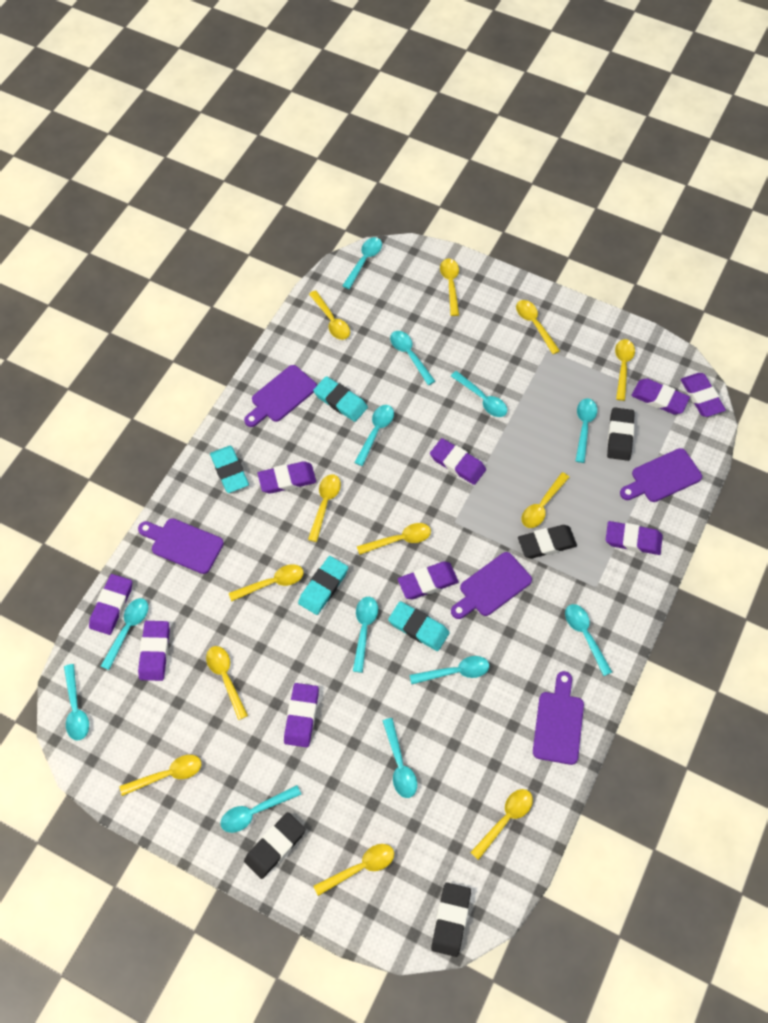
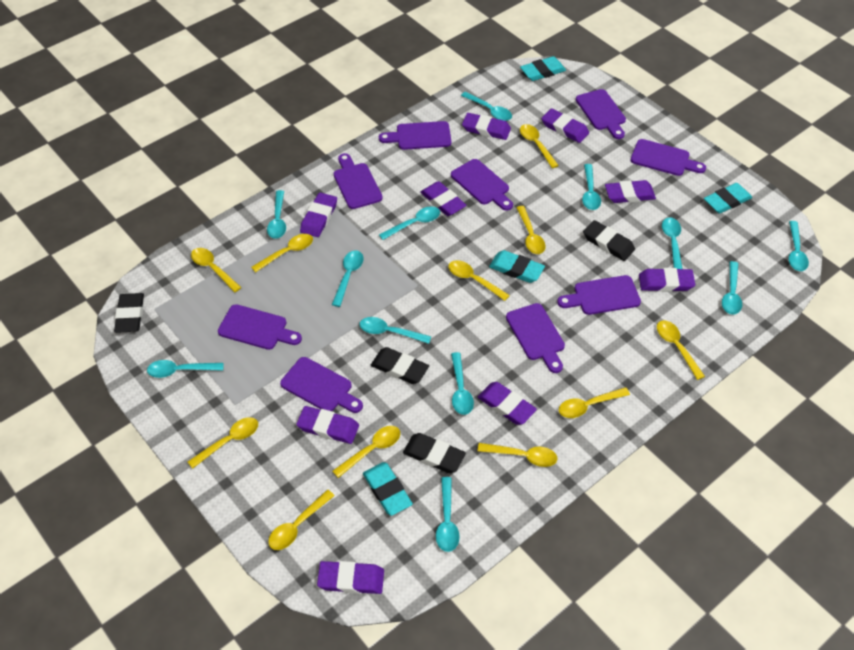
purple cutting board: [138,518,224,574] [244,365,317,427] [451,552,532,619] [533,671,584,765] [620,448,702,502] = 5 -> [218,304,302,350] [280,357,363,413] [333,153,383,209] [379,121,451,150] [451,159,513,211] [506,303,565,373] [557,275,641,315] [576,89,626,139] [630,139,706,176] = 9
yellow spoon: [119,755,201,796] [206,646,248,720] [229,564,304,601] [308,474,341,542] [309,290,350,340] [314,844,394,896] [357,523,431,555] [440,258,459,316] [470,789,533,860] [516,300,560,354] [522,472,569,528] [615,339,635,401] = 12 -> [188,417,258,469] [191,248,242,293] [251,234,313,273] [268,490,335,550] [333,426,400,478] [448,260,510,301] [477,443,558,467] [516,206,546,254] [520,124,559,168] [559,387,630,418] [657,320,705,380] = 11

